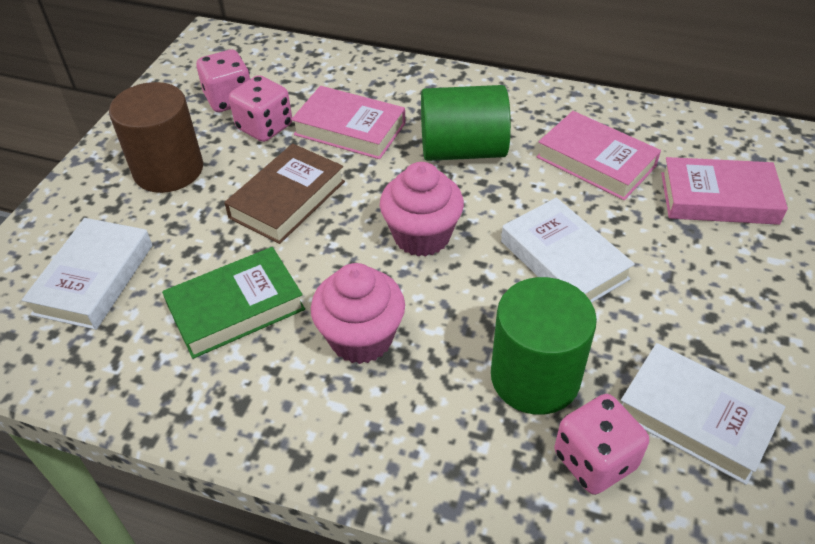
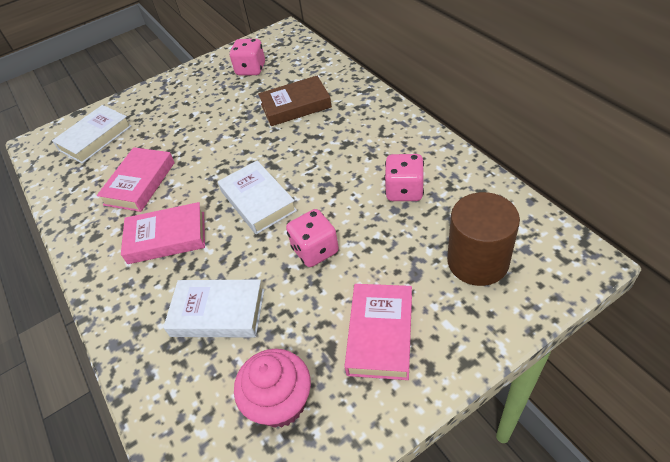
green book: [162,247,305,359] = 1 -> none = 0
green cylinder: [421,85,511,161] [491,277,597,415] = 2 -> none = 0
pink cupcake: [311,263,405,364] [380,162,464,257] = 2 -> [234,349,311,428] = 1

